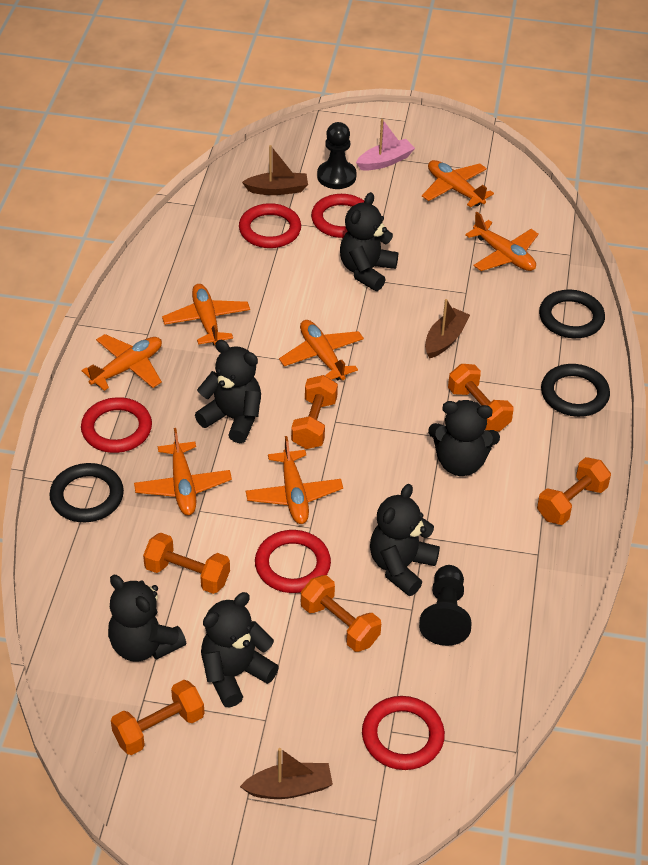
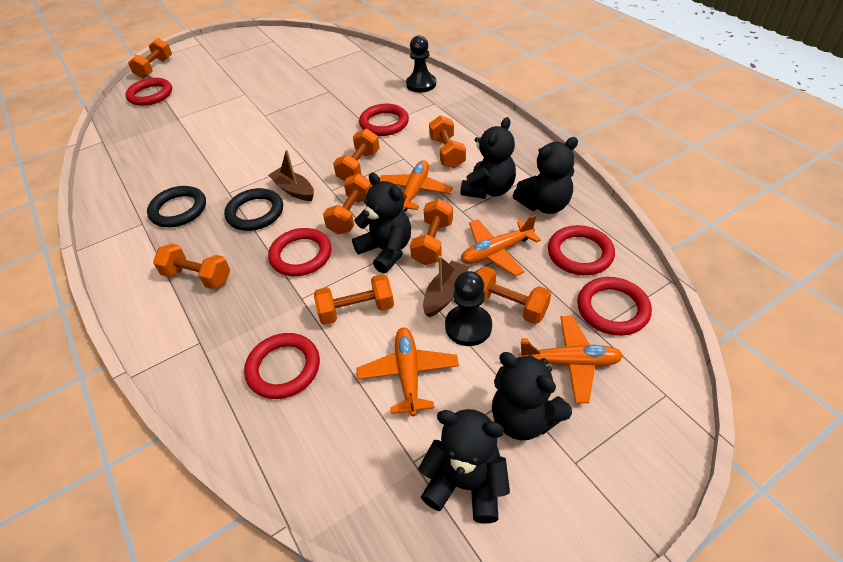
black ring: [50,463,124,522] [539,290,605,338] [541,364,610,417] = 3 -> [147,186,206,227] [224,188,283,231] = 2
black teddy bear: [108,575,186,662] [195,340,261,443] [201,592,279,707] [340,192,398,291] [370,484,440,596] [428,400,500,476] = 6 -> [352,172,411,273] [418,409,510,523] [460,117,516,199] [492,352,572,440] [513,137,578,214] = 5
brown boat: [240,748,333,799] [242,145,308,195] [425,299,470,358] = 3 -> [268,150,314,201] [423,256,469,317] = 2
orange dumbbell: [111,680,204,755] [143,533,230,594] [291,375,338,449] [301,575,381,652] [448,364,514,431] [537,457,611,525] = 6 -> [128,38,172,79] [153,244,230,289] [314,274,394,325] [323,174,372,234] [333,129,379,181] [410,199,453,265] [429,115,466,168] [475,266,551,324] = 8
orange plane: [82,334,162,391] [134,428,232,515] [162,284,250,346] [246,436,343,524] [279,320,364,380] [422,160,494,207] [465,212,539,271] = 7 -> [357,328,459,416] [380,161,453,212] [461,215,541,276] [519,316,623,403] = 4
pink boat: [356,119,415,171] = 1 -> none = 0
red ring: [81,397,152,453] [239,203,301,248] [255,530,331,593] [311,194,364,238] [362,696,445,770] = 5 -> [125,78,172,106] [244,333,320,399] [268,228,332,276] [359,104,409,136] [548,225,615,275] [577,277,652,336] = 6

